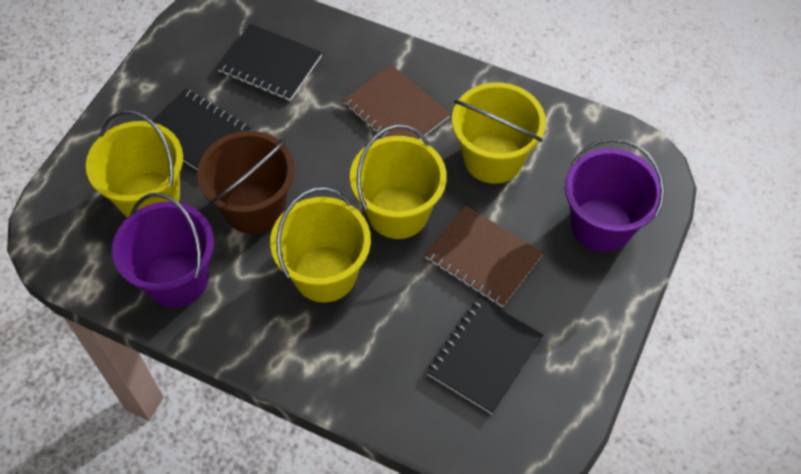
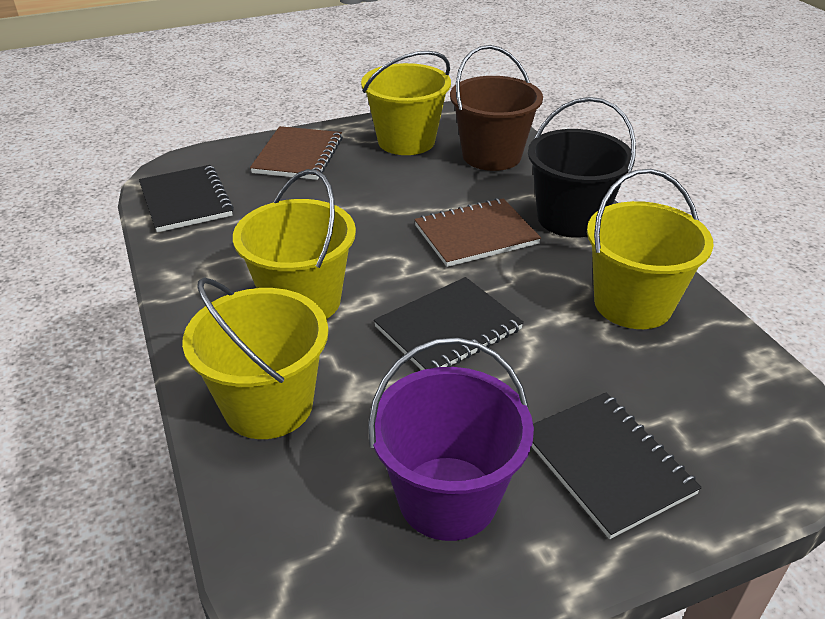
black bucket: none = 0 -> [528,97,636,238] = 1
purple bucket: [112,193,214,307] [565,138,665,252] = 2 -> [368,338,534,541] = 1

